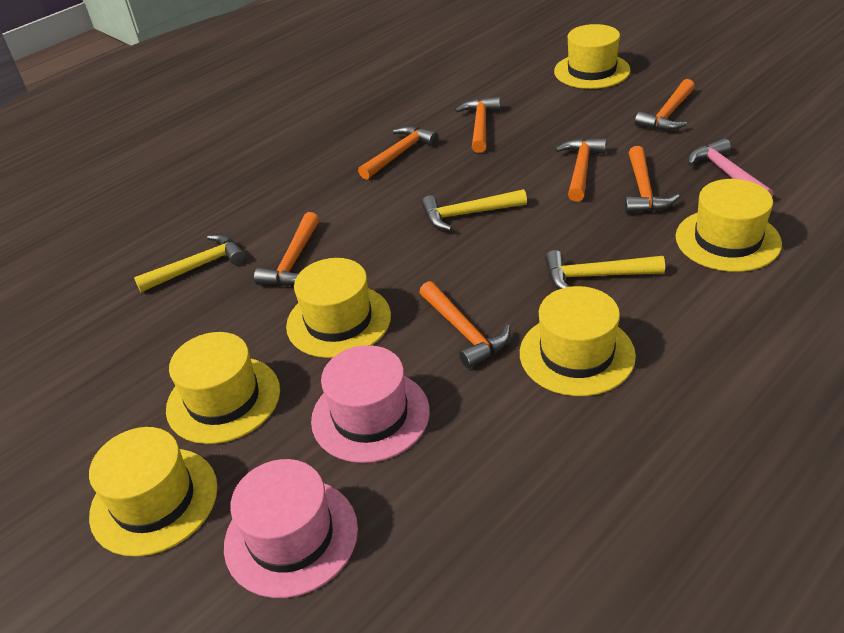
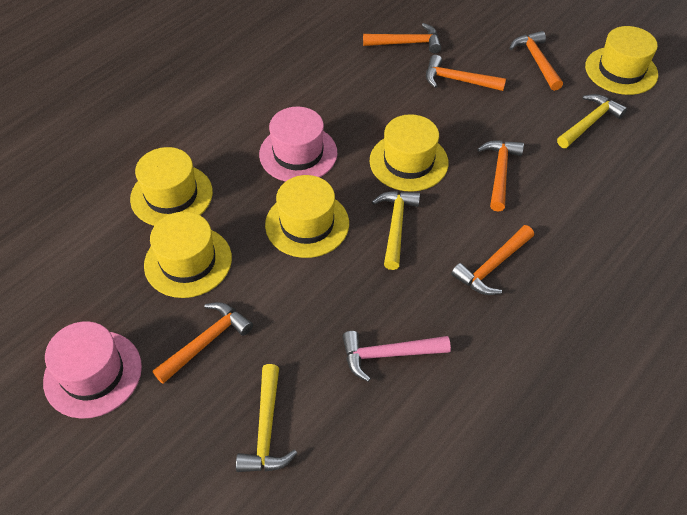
orange hammer: [254,212,319,286] [358,126,438,180] [419,281,510,369] [455,97,500,153] [555,138,607,202] [624,146,680,213] [635,79,695,131] = 7 -> [153,302,253,384] [363,23,441,53] [426,55,506,91] [451,225,534,295] [477,140,524,212] [509,31,563,91] = 6
yellow hat: [89,427,218,557] [166,332,280,444] [286,258,391,358] [520,286,636,396] [554,24,631,89] [676,179,782,272] = 6 -> [130,147,213,226] [144,212,232,298] [265,175,349,258] [370,114,449,192] [585,26,658,95] = 5

